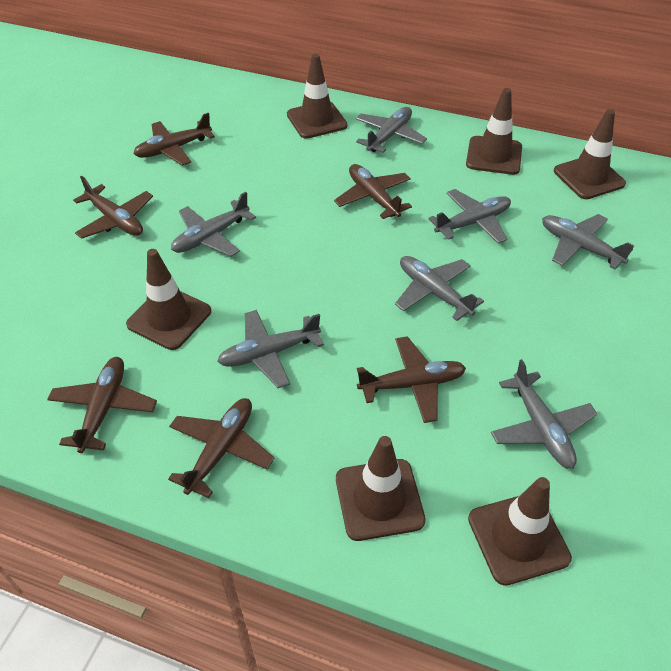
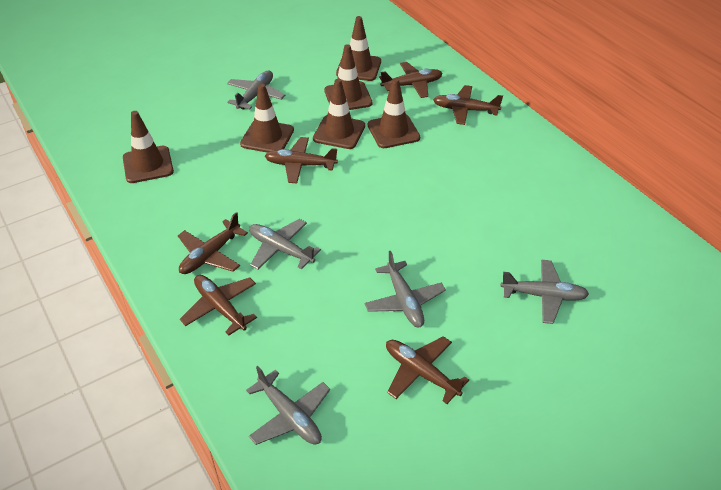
grey plane: [171,192,256,257] [217,310,324,388] [356,107,427,153] [395,256,484,321] [428,189,511,244] [491,359,597,469] [542,214,634,269] = 7 -> [227,71,285,110] [246,366,330,445] [249,219,321,270] [365,251,446,327] [500,260,589,324] = 5

